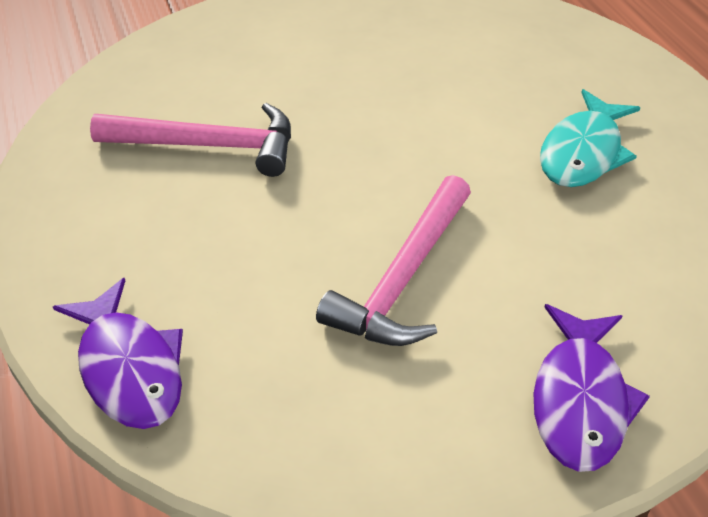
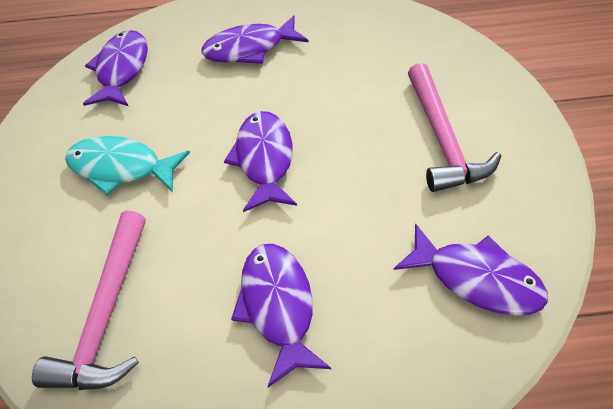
purple fish: [53,278,183,429] [533,304,650,472] = 2 -> [83,30,148,106] [201,16,308,64] [224,111,297,212] [231,244,331,387] [394,223,548,316] = 5

